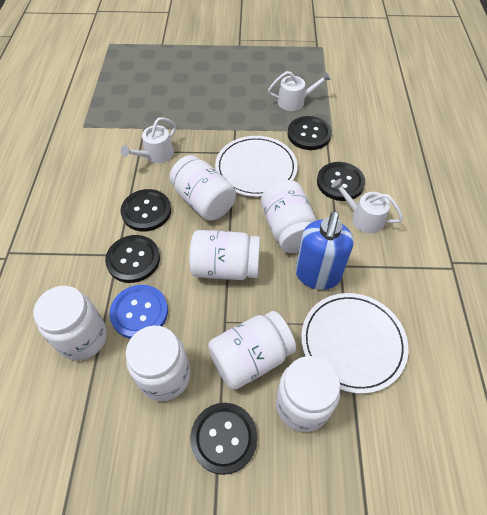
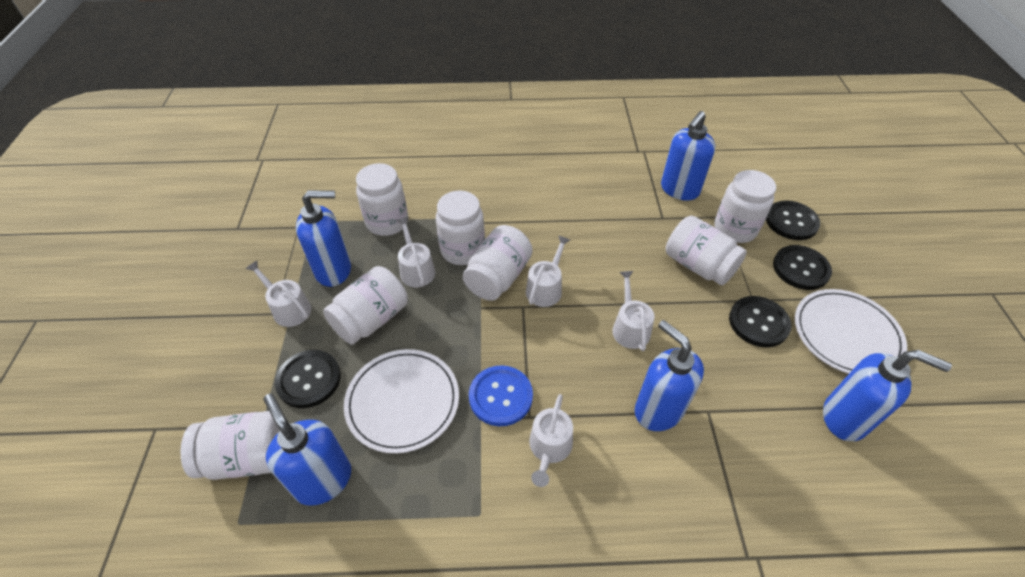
black button: [105,235,160,283] [120,189,171,231] [190,403,257,475] [287,116,332,150] [317,162,365,201] = 5 -> [275,350,341,408] [729,296,791,347] [766,200,820,240] [773,245,832,290] = 4
blue soap dispenser: [296,211,354,290] = 1 -> [263,394,351,505] [296,190,351,287] [635,320,704,431] [661,111,715,201] [823,350,952,441] = 5
white watering can: [121,117,176,163] [268,71,331,111] [331,179,403,233] = 3 -> [246,261,311,327] [396,217,435,287] [526,235,570,307] [529,394,573,487] [612,271,655,351] = 5

